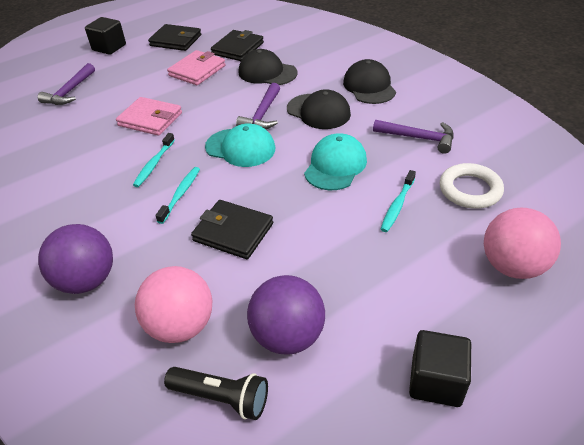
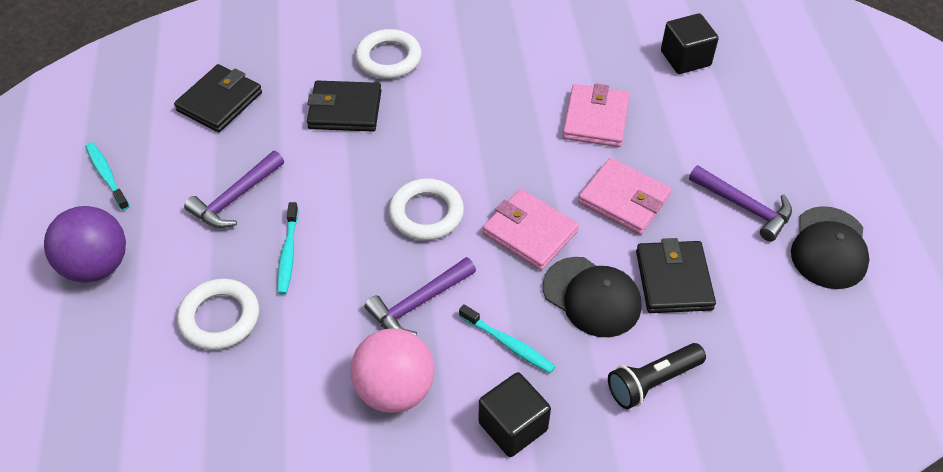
black cap: [239,49,297,85] [287,89,351,129] [343,59,396,104] = 3 -> [543,257,641,337] [791,206,870,289] = 2
pink ball: [135,266,212,343] [484,208,561,279] = 2 -> [350,328,434,413] = 1
pink wallet: [116,97,182,136] [167,50,225,85] = 2 -> [483,189,579,270] [563,83,630,147] [578,158,672,235] = 3
purple ball: [38,224,113,294] [247,275,325,355] = 2 -> [44,206,126,282] = 1
turquoise cap: [205,123,275,167] [304,133,367,190] = 2 -> none = 0
white ring: [440,163,504,209] = 1 -> [177,278,259,350] [356,29,422,79] [389,178,464,241] = 3

